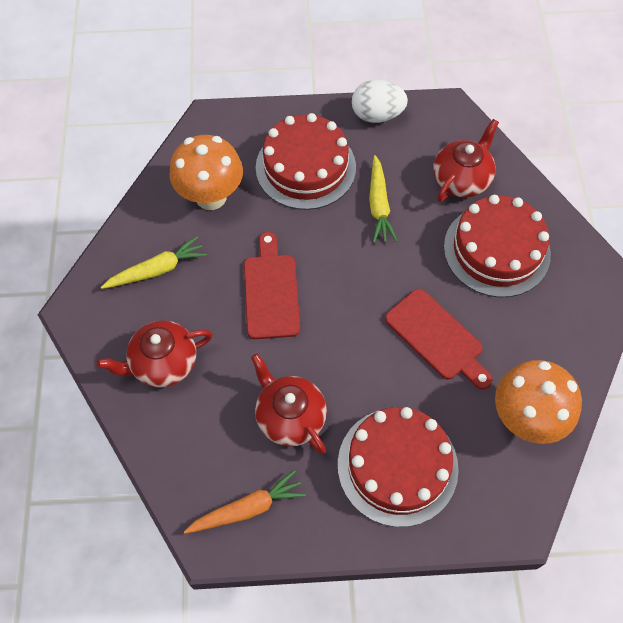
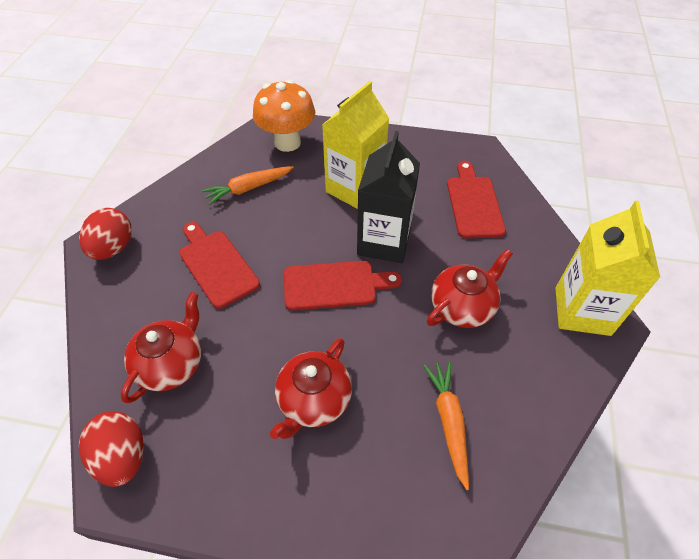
black carton: none = 0 -> [357,131,420,263] = 1
orange carrot: [184,470,306,534] = 1 -> [202,166,294,205] [423,362,469,490] = 2
orange mushroom: [169,135,243,210] [495,360,582,444] = 2 -> [253,80,315,152] = 1
red cake: [256,113,356,210] [338,407,459,527] [444,195,551,297] = 3 -> none = 0
red cutting board: [244,232,300,339] [385,289,493,389] = 2 -> [179,222,260,309] [284,261,402,310] [447,161,506,238] = 3
red egg: none = 0 -> [79,208,132,260] [79,411,144,487] = 2
white egg: [352,80,408,123] = 1 -> none = 0
yellow carrot: [101,236,207,289] [369,155,397,243] = 2 -> none = 0
yellow carton: none = 0 -> [322,81,390,209] [555,201,660,336] = 2

